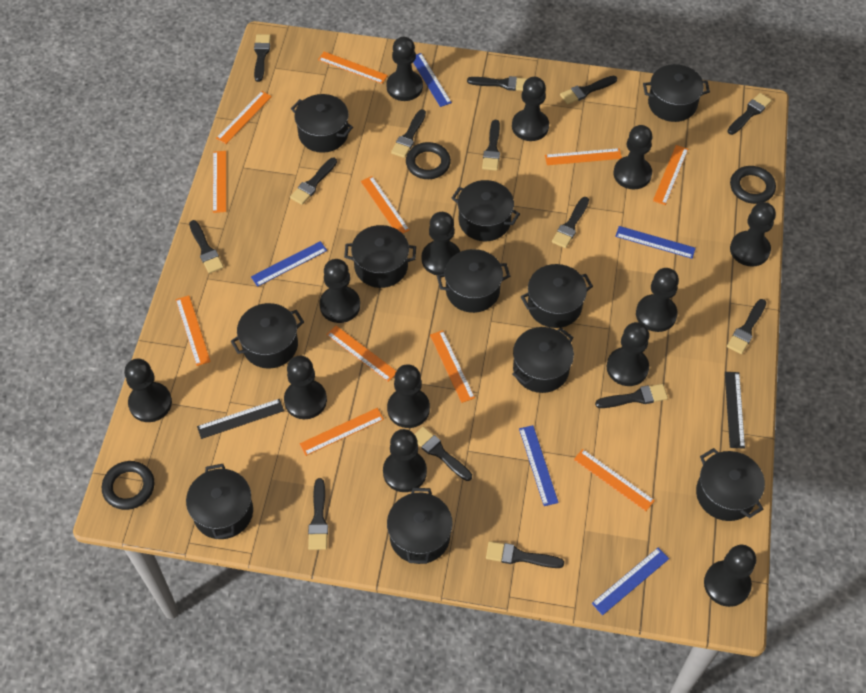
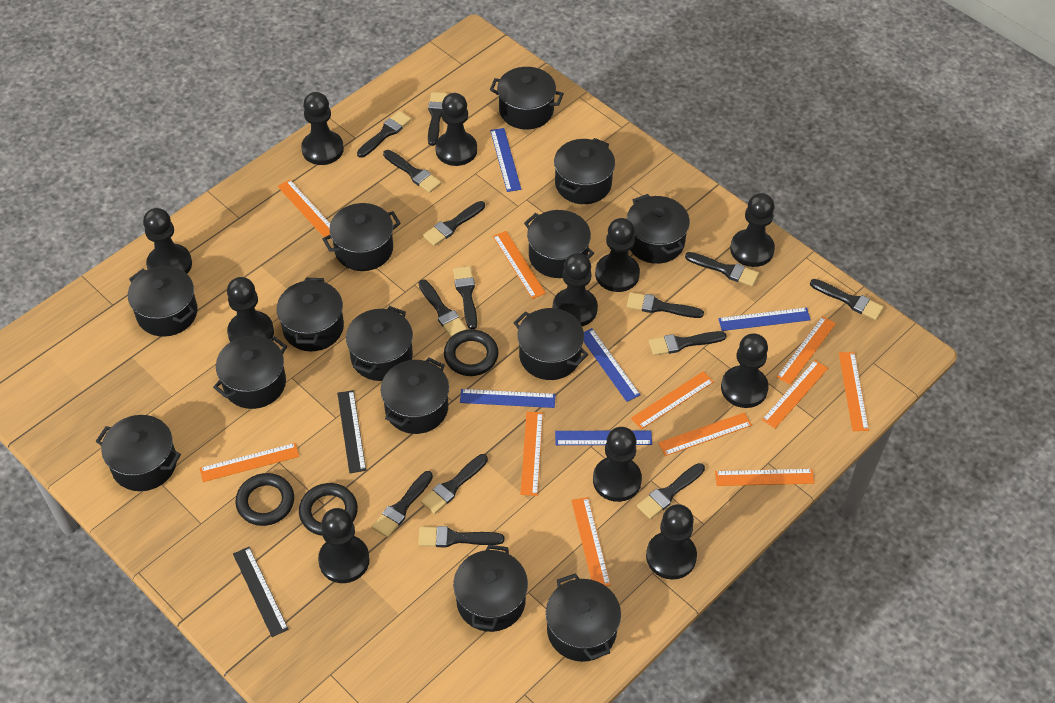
black pawn: [124,359,172,422] [284,356,327,419] [319,259,360,323] [383,429,427,492] [386,37,423,101] [387,364,430,428] [422,212,460,275] [512,77,549,141] [607,322,649,386] [613,125,652,190] [636,268,679,332] [704,545,756,607] [730,202,776,267] = 13 -> [143,208,192,274] [227,277,274,342] [301,92,344,165] [318,508,370,583] [435,93,477,166] [553,253,598,326] [593,427,642,502] [595,218,640,292] [646,504,697,580] [721,333,769,408] [730,193,775,267] = 11
black pot: [186,464,253,539] [231,303,304,368] [291,94,353,153] [344,225,416,288] [387,488,453,564] [437,249,510,313] [452,180,520,241] [512,327,574,393] [521,264,593,328] [643,64,710,122] [696,448,765,521] = 11 -> [96,415,181,491] [128,266,198,337] [213,335,287,409] [277,278,344,351] [323,203,401,271] [346,306,413,381] [381,357,449,434] [453,544,528,632] [490,67,564,129] [514,308,588,380] [524,210,594,278] [546,573,621,662] [554,138,615,204] [627,194,690,264] = 14

